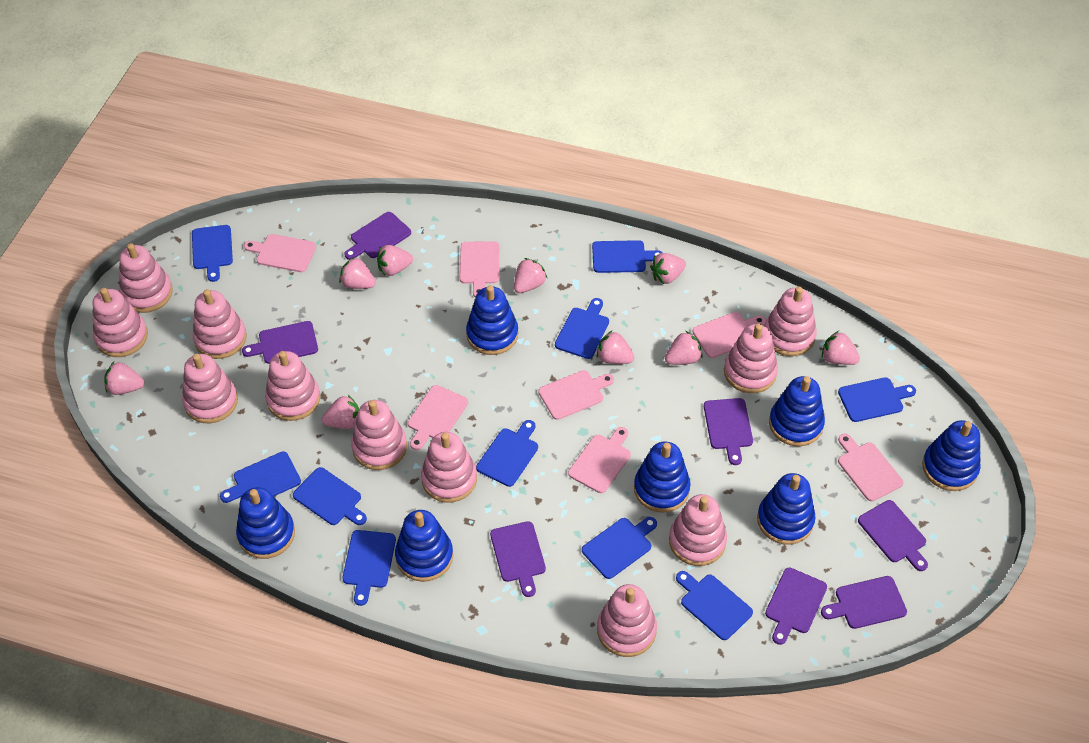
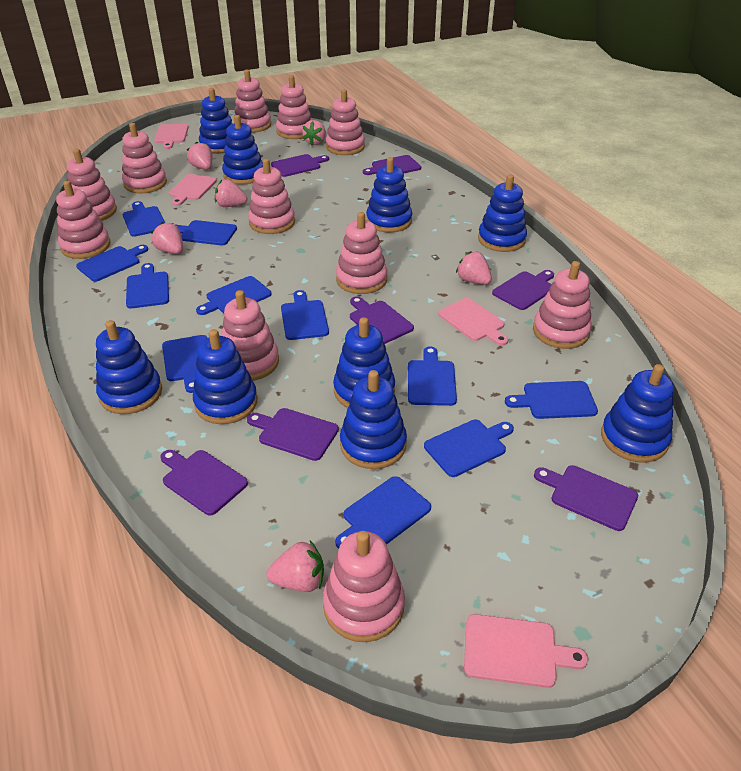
blue cutting board: [192,225,233,282] [220,452,301,503] [293,467,367,525] [342,530,396,606] [476,420,538,487] [555,298,609,359] [582,517,657,579] [592,240,663,273] [676,571,753,640] [838,377,916,422] = 10 -> [76,245,148,282] [123,201,165,237] [126,263,169,308] [162,335,207,393] [176,220,237,246] [196,276,271,315] [281,290,329,340] [335,476,431,549] [408,346,457,406] [424,420,514,477] [505,381,598,419] = 11
blue stacking toy: [236,487,295,559] [395,510,453,582] [466,285,518,355] [634,442,691,513] [757,473,815,545] [769,376,825,446] [922,420,981,491] = 7 -> [96,320,162,414] [193,329,257,424] [199,88,233,154] [222,115,263,185] [333,317,395,408] [340,370,407,469] [366,157,412,233] [478,174,527,252] [601,364,674,463] = 9
pink cutting board: [244,234,316,272] [408,385,468,450] [460,241,499,298] [538,370,614,420] [568,427,631,493] [693,312,766,358] [838,434,903,501] = 7 -> [154,124,189,149] [169,174,217,206] [438,298,508,346] [464,614,588,688] = 4
pink strawberry: [104,362,144,395] [321,395,359,429] [339,256,376,289] [377,245,413,276] [514,258,547,293] [597,330,634,364] [650,253,686,284] [665,331,703,365] [822,331,860,365] = 9 -> [151,222,183,254] [187,142,212,170] [215,180,247,207] [267,541,324,592] [302,120,326,145] [456,251,492,285] = 6

